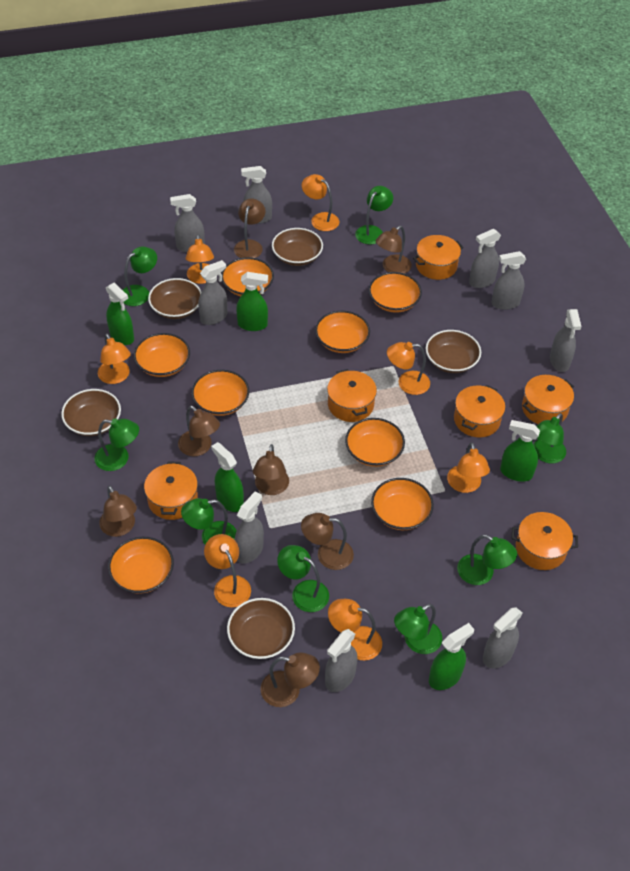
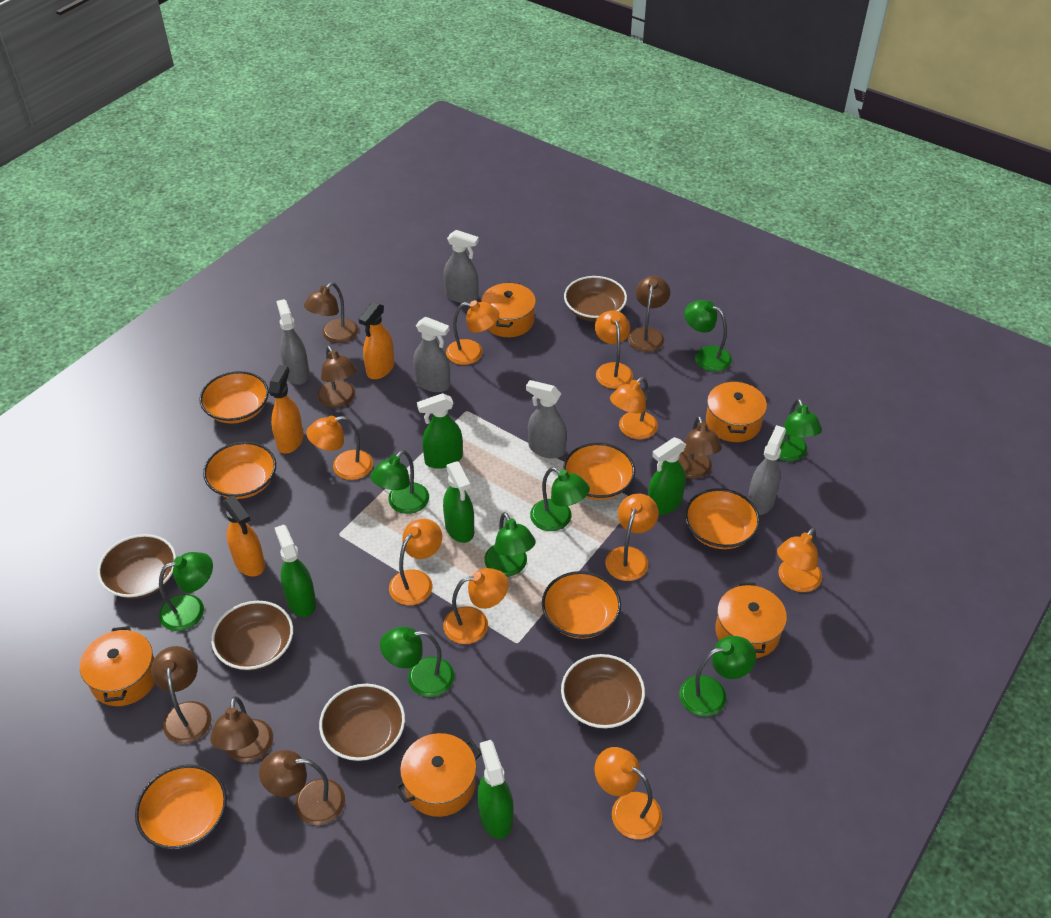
grey spray bottle: [170,194,205,252] [198,260,227,325] [235,491,264,564] [241,166,272,224] [325,629,357,692] [469,229,501,288] [483,607,523,668] [492,251,526,310] [550,309,582,372] = 9 -> [276,299,309,385] [413,317,450,392] [444,230,479,303] [526,380,567,459] [748,425,786,515] = 5
orange bowl: [108,537,174,594] [134,333,190,377] [192,370,249,416] [221,257,274,296] [315,311,370,353] [345,418,405,467] [369,272,422,312] [371,478,434,530] = 8 -> [135,764,227,850] [199,371,269,423] [203,442,276,499] [542,571,621,639] [563,443,635,500] [685,488,760,549] = 6
orange lamp: [98,334,131,384] [186,234,214,284] [204,534,251,608] [302,174,339,231] [328,599,382,661] [387,342,430,395] [447,442,490,493] = 7 -> [306,416,373,480] [389,519,442,605] [443,568,509,644] [446,300,499,365] [594,747,662,839] [595,310,633,389] [605,494,659,581] [610,377,658,440] [777,527,822,592] = 9
orange pot: [144,462,198,520] [327,369,377,422] [413,235,464,280] [454,385,505,437] [512,512,578,570] [522,375,574,424] = 6 -> [80,626,155,706] [395,733,482,817] [481,282,536,337] [706,380,767,442] [715,582,787,658] = 5
orange spray bottle: none = 0 -> [223,496,265,576] [269,365,304,454] [359,302,394,379] = 3

